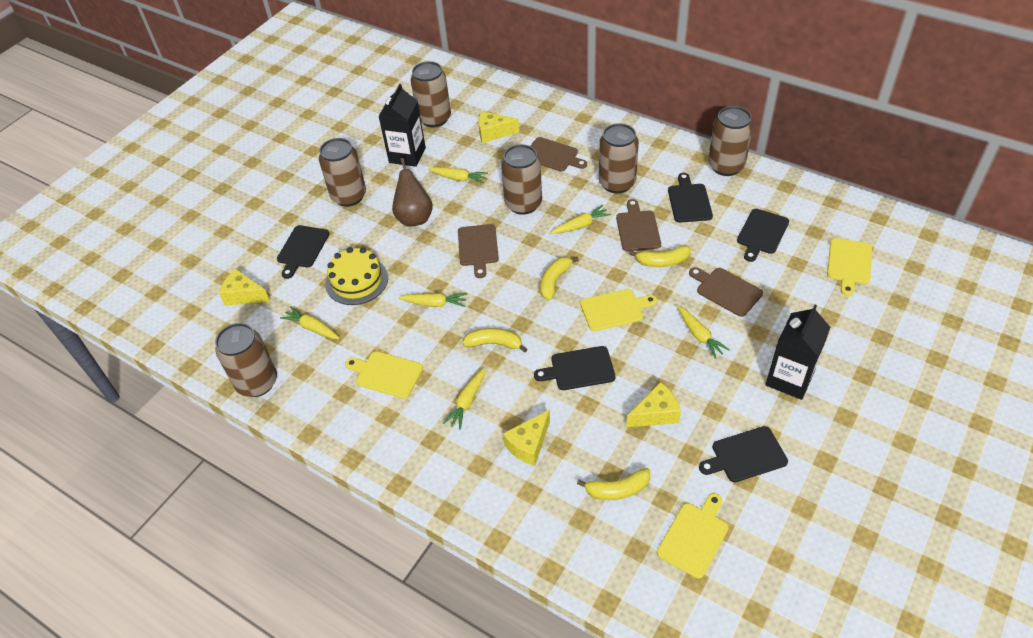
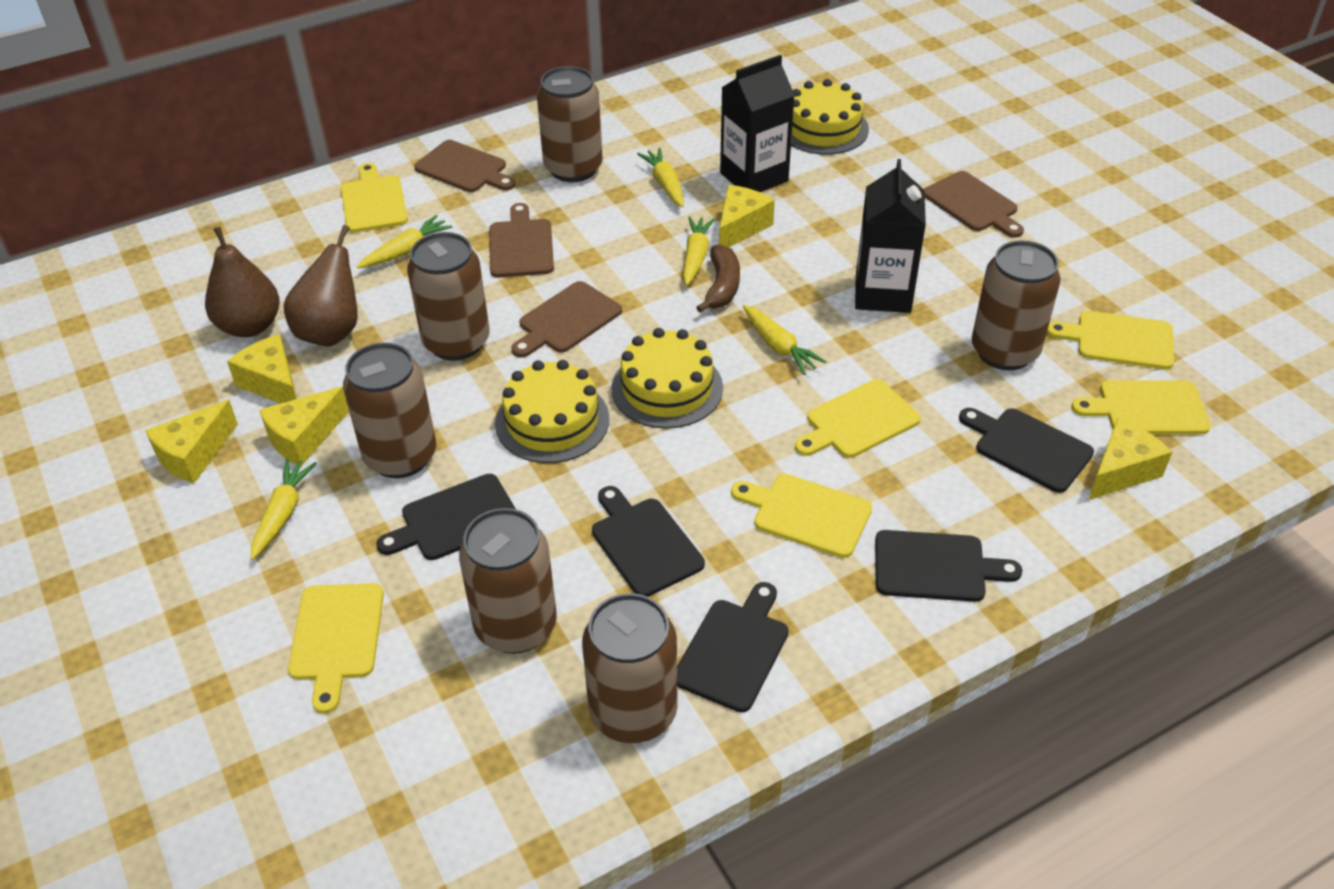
brown banana: none = 0 -> [696,244,740,313] = 1
brown pear: [392,158,433,227] = 1 -> [205,227,280,337] [284,225,358,346] = 2
yellow banana: [462,328,527,353] [540,257,579,300] [577,468,651,500] [630,245,691,267] = 4 -> none = 0
yellow cake: [325,247,388,305] = 1 -> [495,360,609,463] [611,328,723,428] [791,79,869,155] = 3
yellow carrot: [280,306,340,339] [398,293,467,307] [428,167,488,184] [443,368,485,430] [550,205,611,234] [677,306,730,359] = 6 -> [251,459,317,560] [357,215,452,268] [637,148,684,207] [683,216,715,286] [743,305,827,375] = 5
yellow cheese: [219,269,270,306] [478,111,519,143] [503,409,550,466] [626,382,681,427] = 4 -> [145,400,238,483] [227,334,297,404] [259,387,349,466] [719,185,775,248] [1088,418,1172,500] = 5
yellow cutting board: [345,351,423,399] [580,289,657,331] [657,493,729,578] [827,238,872,296] = 4 -> [288,583,384,714] [341,163,408,233] [731,474,872,558] [795,379,920,458] [1047,311,1174,369] [1072,380,1211,434] = 6

